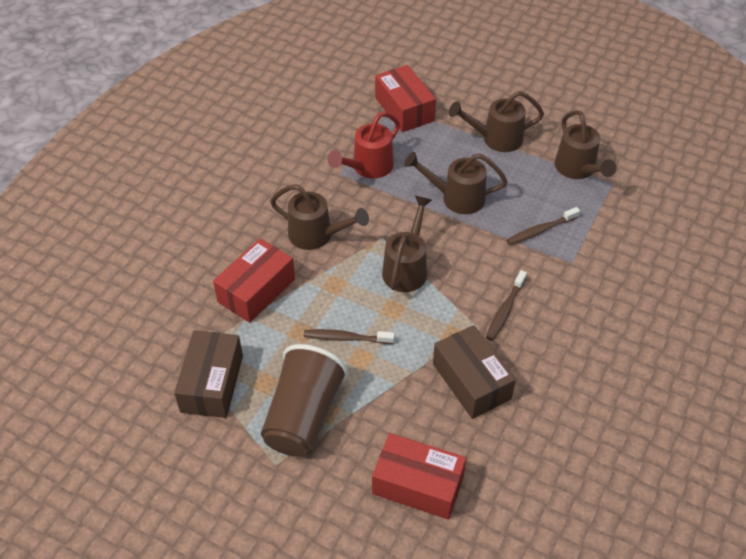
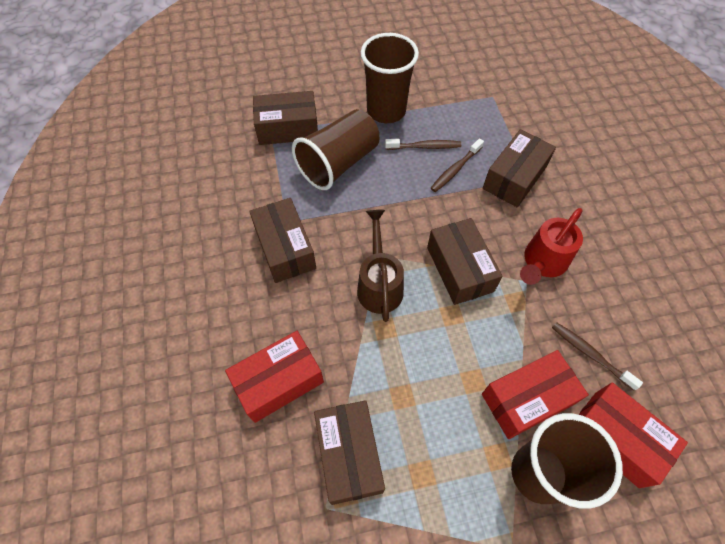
brown box: [174,330,243,418] [433,325,516,419] = 2 -> [249,198,316,283] [253,91,318,145] [314,400,385,505] [427,218,503,305] [483,129,556,208] = 5
brown cup: [261,344,348,457] = 1 -> [292,109,380,190] [361,33,419,123] [511,413,623,509] = 3
brown watering can: [270,184,369,250] [382,196,432,292] [404,152,508,214] [449,91,544,152] [555,110,616,179] = 5 -> [357,210,404,322] = 1

